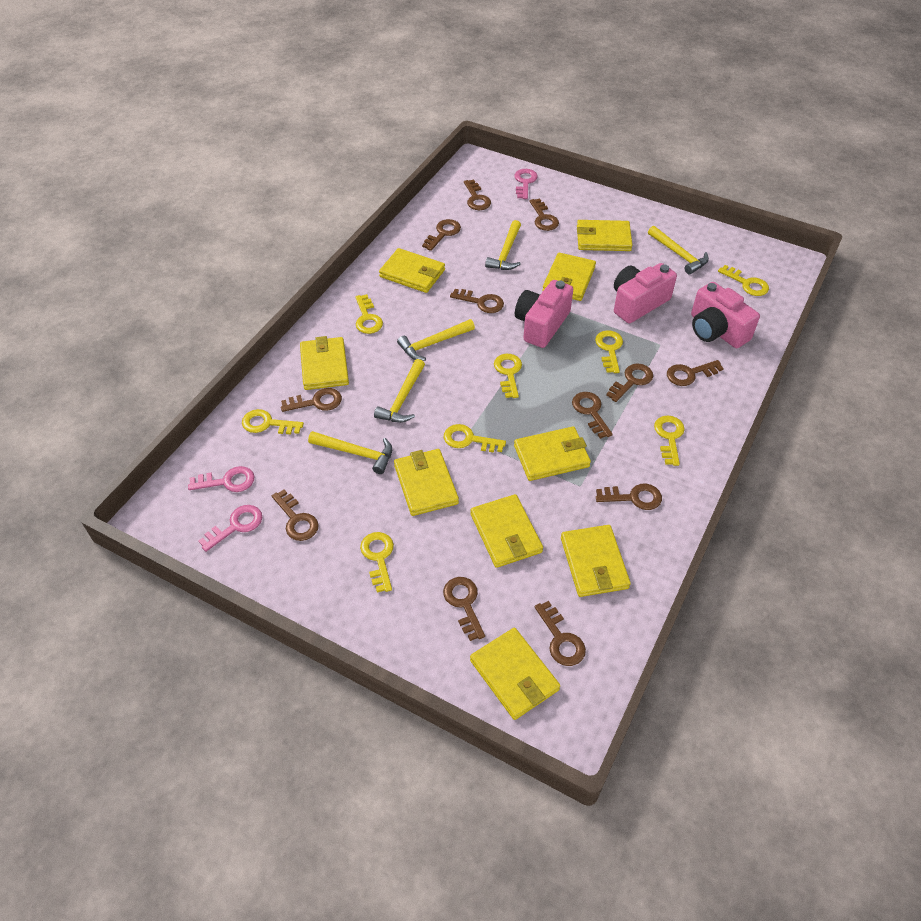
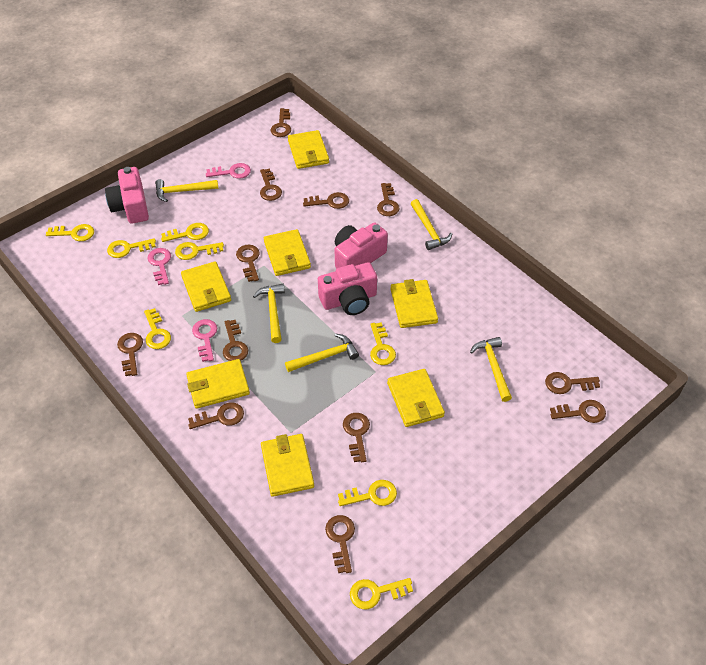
yellow wallet: [300,336,349,390] [379,248,445,293] [394,449,459,516] [470,494,543,568] [470,628,560,720] [514,426,591,481] [542,253,596,301] [561,525,631,597] [577,220,632,251] = 9 -> [181,261,231,312] [186,359,250,409] [261,434,314,497] [264,229,311,276] [288,130,329,169] [387,369,445,427] [390,279,438,328] = 7

